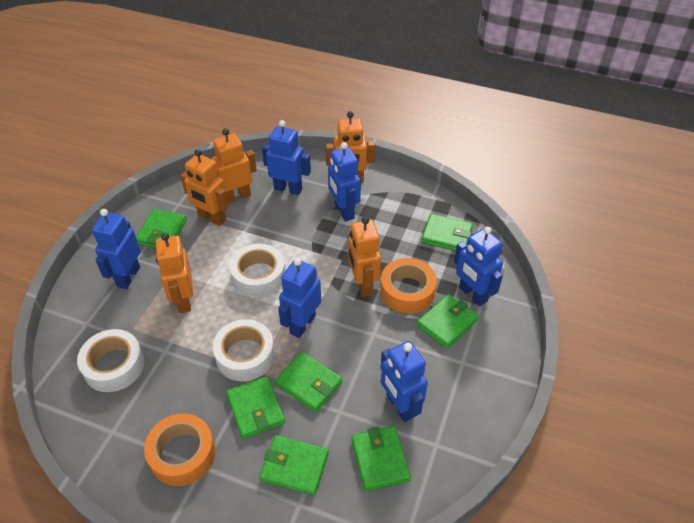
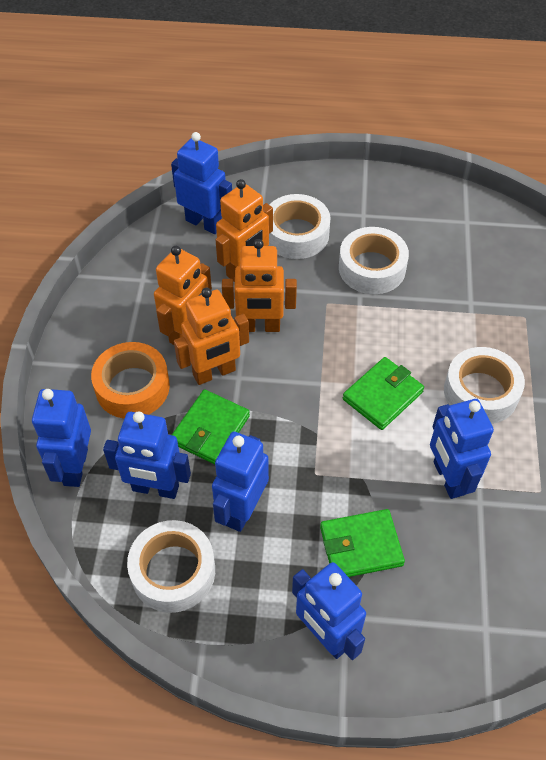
green wallet: [136,209,187,248] [226,376,285,439] [259,435,329,496] [275,352,342,412] [351,426,411,491] [417,294,479,349] [421,214,473,251] = 7 -> [172,389,250,465] [320,509,405,577] [343,357,424,430] = 3
orange robot: [155,233,193,313] [181,149,229,226] [212,128,257,204] [326,111,375,183] [348,217,381,297] = 5 -> [154,246,212,345] [174,288,249,385] [216,179,273,282] [222,239,297,332] = 4
orange tape: [144,414,216,486] [380,258,437,314] = 2 -> [91,342,170,419] = 1
white tape: [77,329,144,392] [213,319,275,381] [230,244,285,298] = 3 -> [127,520,215,613] [268,194,331,259] [339,227,409,294] [444,347,525,424] = 4

